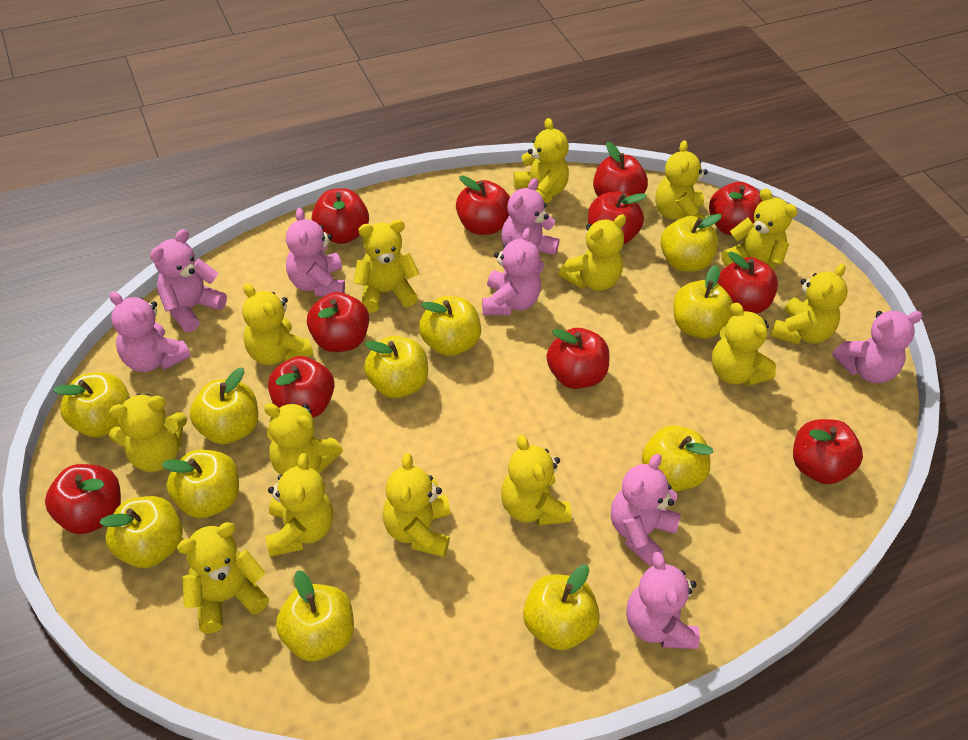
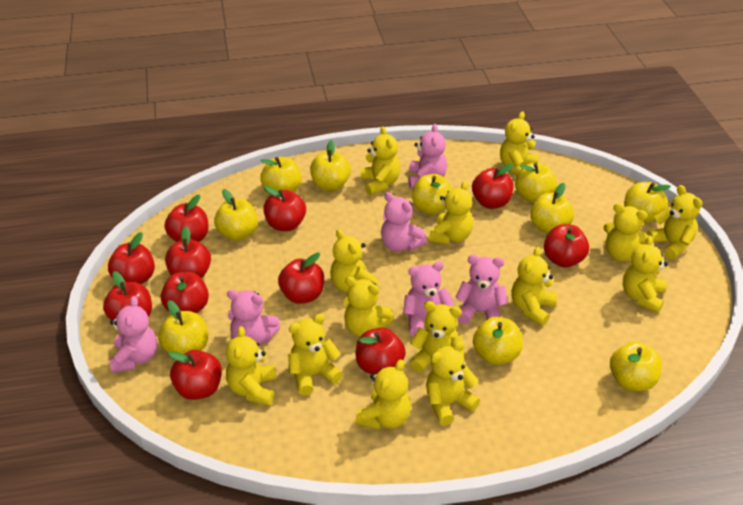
pink teddy bear: [109,291,191,372] [150,229,227,332] [286,208,345,297] [482,228,541,315] [501,178,560,274] [611,454,681,566] [626,552,700,649] [832,311,923,383] = 8 -> [109,296,157,373] [227,290,281,346] [381,192,427,252] [403,261,454,336] [408,124,447,188] [455,255,508,324] = 6
yellow apple: [53,372,130,437] [99,496,183,568] [161,449,239,518] [190,368,258,445] [276,570,354,661] [364,336,428,398] [419,296,481,356] [523,565,600,650] [642,425,713,492] [660,214,722,272] [673,265,733,338] = 11 -> [158,300,208,354] [214,189,258,241] [260,157,302,192] [310,140,351,191] [412,174,452,215] [473,317,523,365] [515,163,557,203] [531,183,574,234] [610,342,662,391] [624,182,671,223] = 10

